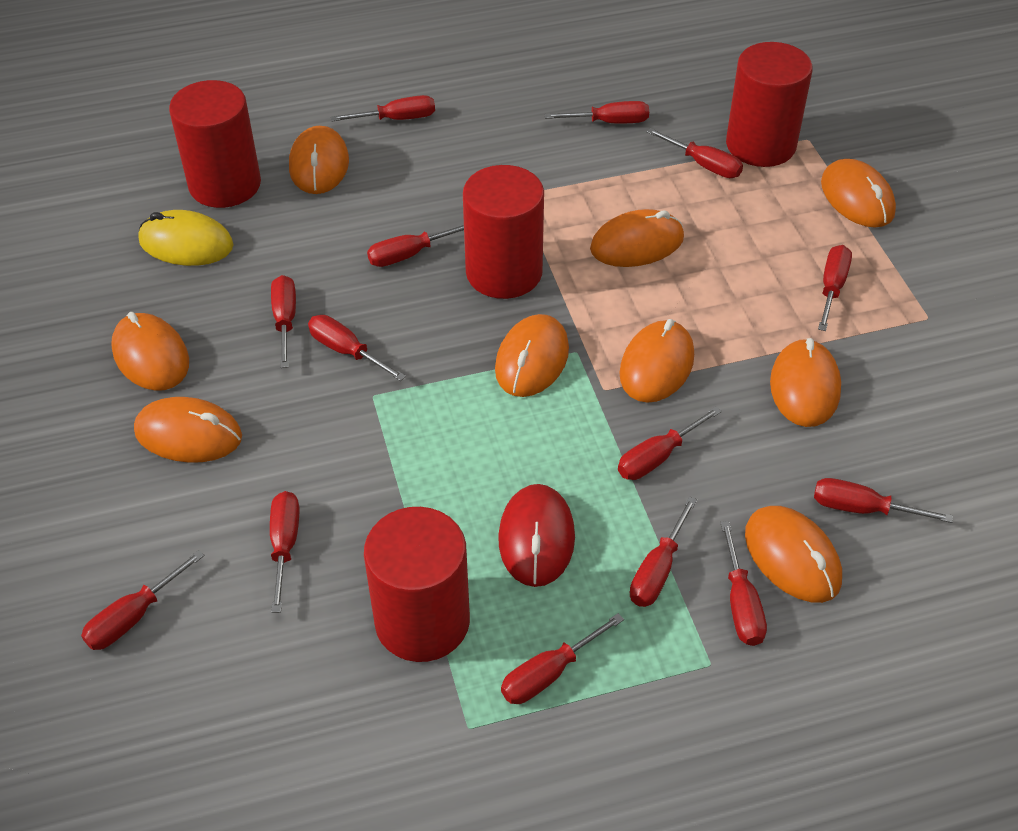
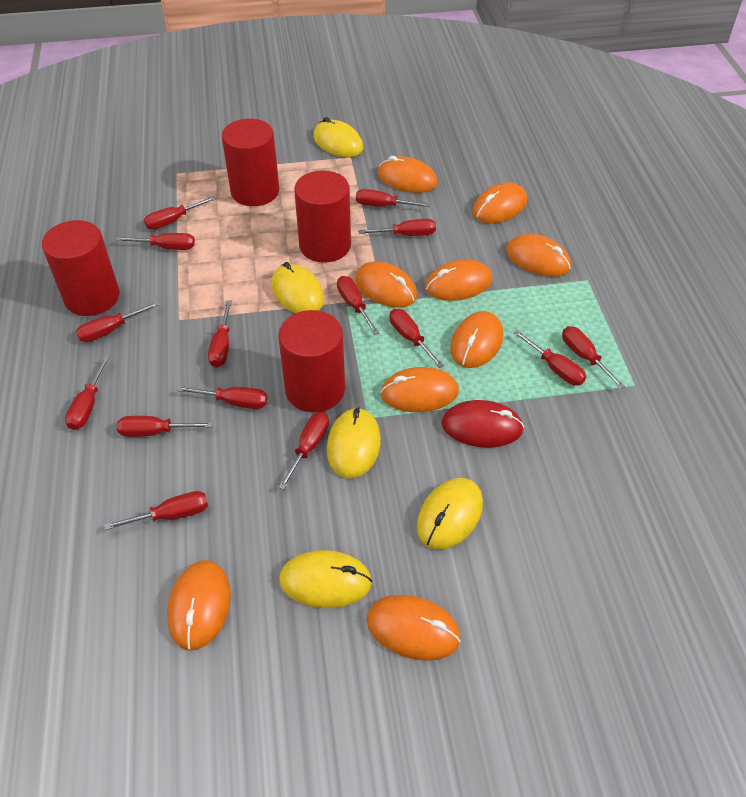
red screwdriver: [81,550,205,650] [270,491,300,613] [271,275,296,368] [308,315,406,381] [331,95,435,121] [367,225,464,267] [501,613,624,704] [544,101,649,123] [618,406,722,480] [630,496,697,607] [647,128,743,178] [720,521,767,646] [814,478,953,523] [818,245,852,331] = 14 -> [65,356,109,430] [76,302,160,342] [104,491,208,530] [116,233,195,250] [117,416,213,437] [144,196,216,230] [176,386,268,409] [208,300,232,367] [278,412,329,490] [337,276,379,335] [356,189,430,207] [358,219,436,236] [389,309,444,368] [514,330,586,385] [562,326,625,389] = 15
yellow mouse: [139,210,234,266] = 1 -> [271,262,324,313] [279,550,372,608] [313,117,363,157] [327,407,381,478] [417,478,483,549] = 5

